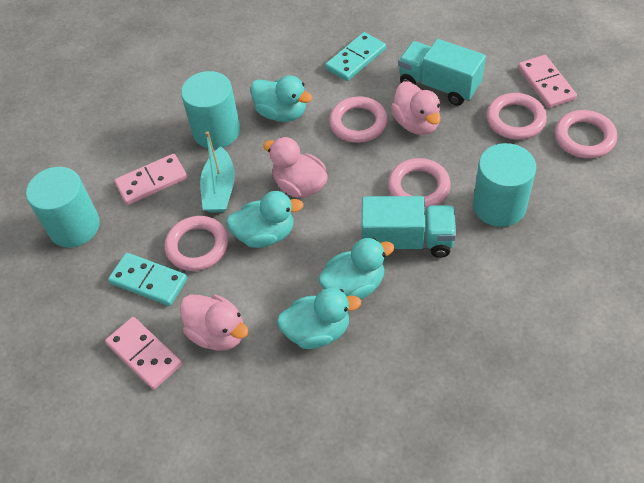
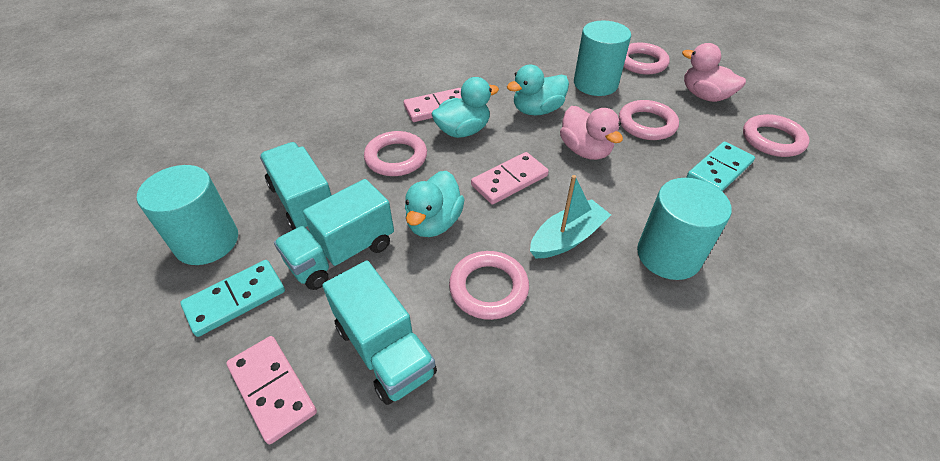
pink duck: [180,295,249,351] [263,137,328,198] [391,81,441,135] = 3 -> [560,106,623,160] [682,43,746,102] = 2
turquoise duck: [226,191,304,248] [250,75,312,122] [277,288,361,349] [318,238,394,300] = 4 -> [405,171,465,237] [432,77,499,138] [507,65,569,115] = 3
turquoise truck: [362,196,456,258] [398,39,486,106] = 2 -> [260,142,332,230] [274,179,394,290] [322,261,437,405] = 3

